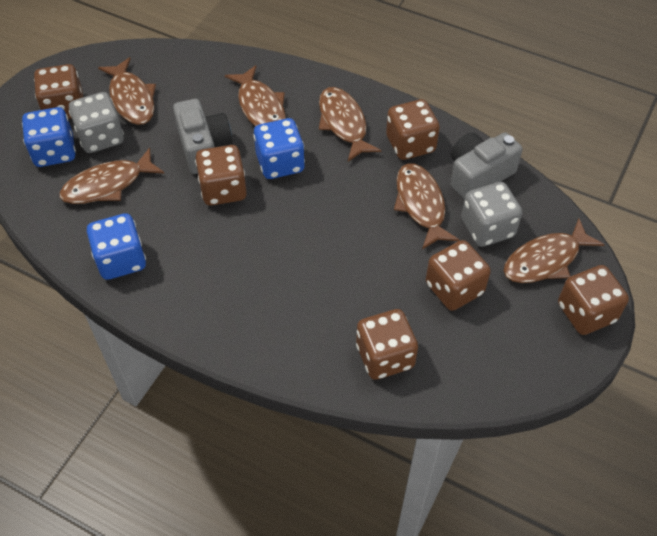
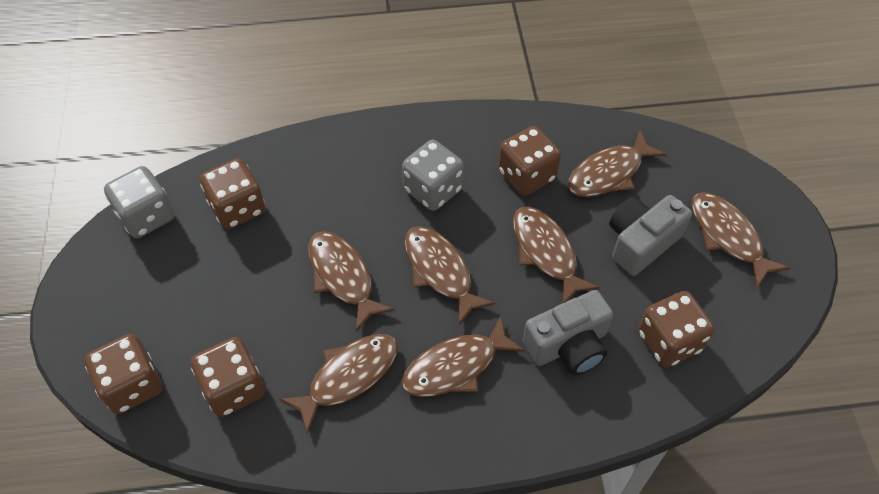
blue dice: [22,107,76,167] [87,213,146,280] [253,118,305,179] = 3 -> none = 0
brown dice: [34,64,83,119] [195,145,247,206] [356,309,418,380] [386,99,440,160] [426,240,491,311] [558,265,629,335] = 6 -> [84,334,163,414] [191,337,265,417] [200,158,265,229] [498,126,561,196] [638,291,714,368] = 5
brown fish: [59,148,165,204] [98,57,156,125] [225,65,286,127] [319,87,382,161] [394,163,459,249] [504,219,605,283] = 6 -> [279,334,398,434] [308,231,394,332] [402,316,525,397] [405,226,495,325] [513,207,600,303] [568,130,667,197] [691,192,790,288] = 7

